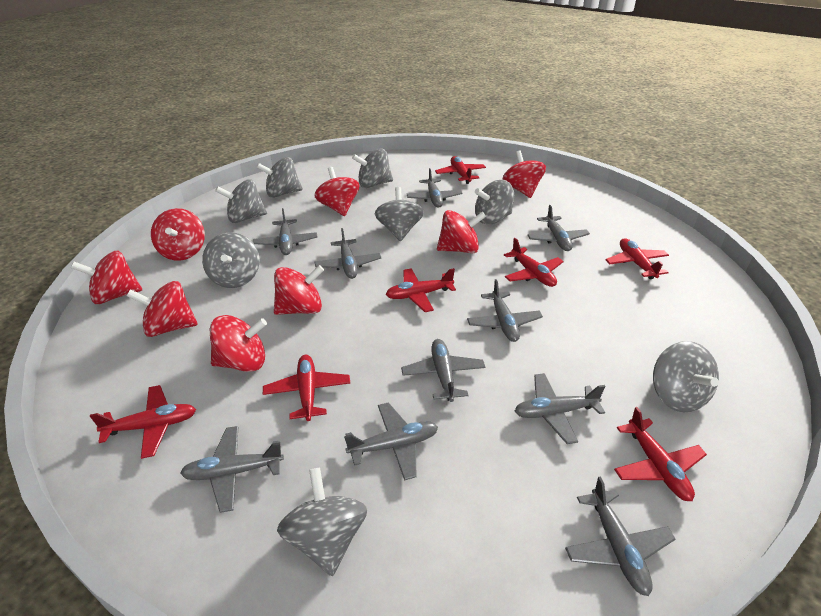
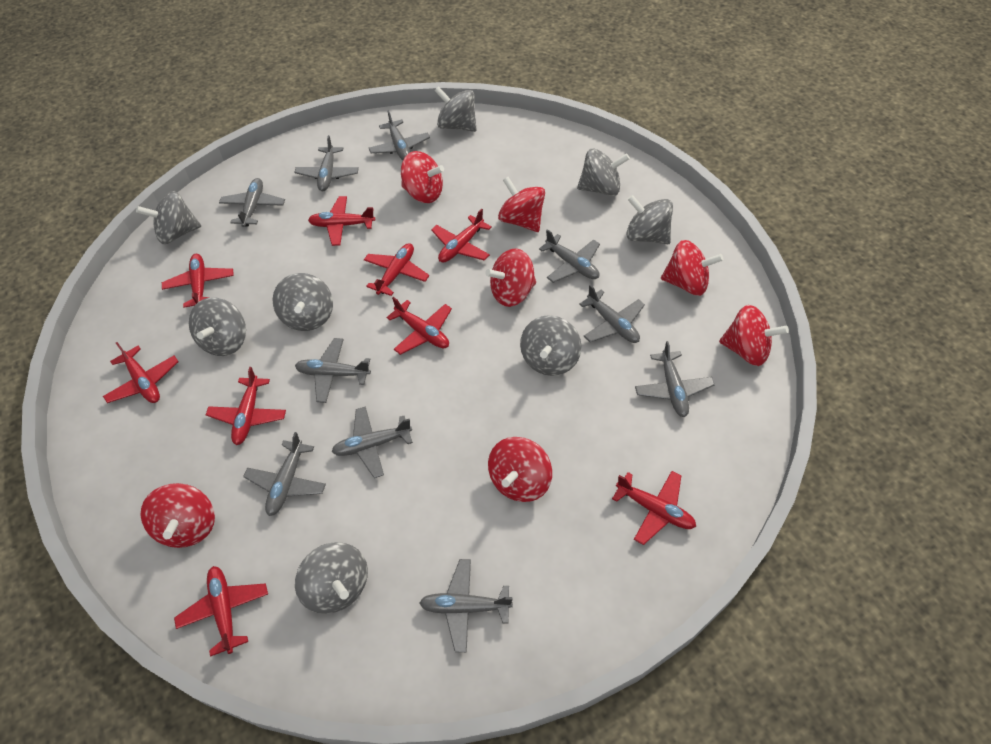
red plane: [90,385,196,459] [263,355,350,421] [386,268,456,312] [435,156,486,184] [504,238,564,287] [605,238,669,279] [614,407,707,501] = 7 -> [103,342,179,403] [162,254,234,308] [174,566,268,656] [206,367,286,445] [308,196,375,246] [364,243,429,296] [387,297,452,355] [431,209,492,263] [612,471,696,545] = 9
red spinning top: [71,251,142,304] [127,281,198,337] [151,208,205,261] [210,315,267,372] [274,265,324,315] [315,167,359,216] [437,210,486,253] [503,150,546,198] = 8 -> [141,483,215,548] [401,151,444,203] [485,249,536,307] [488,437,552,502] [498,177,545,232] [661,240,723,296] [719,305,789,366] = 7

